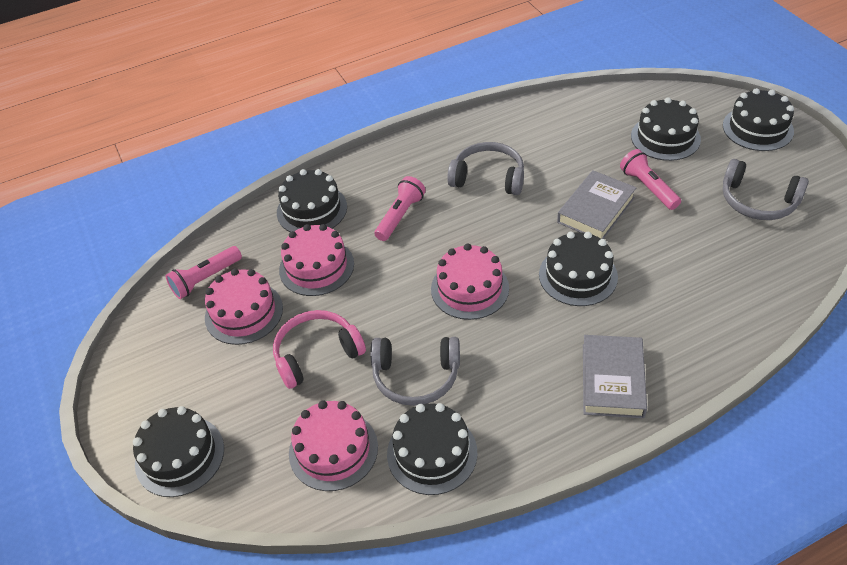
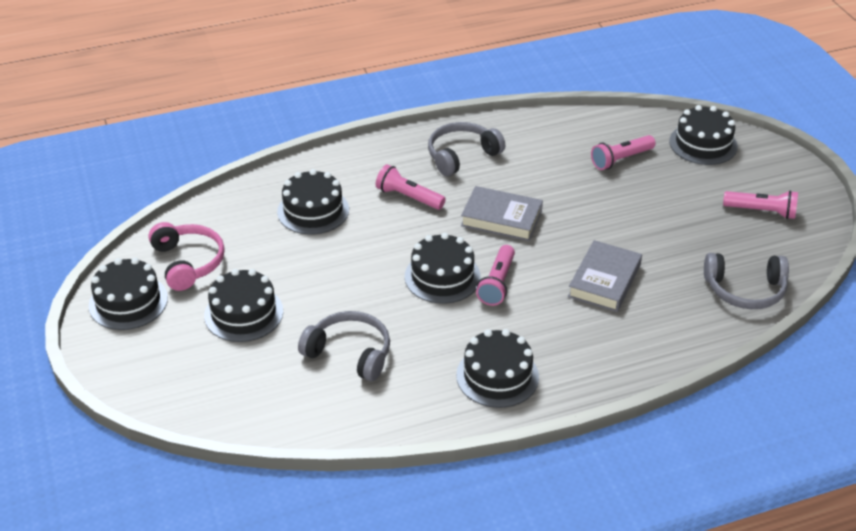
pink cake: [205,269,283,345] [279,224,354,296] [289,400,378,491] [431,244,509,320] = 4 -> none = 0
pink flashlight: [166,246,242,299] [374,176,426,241] [620,149,681,210] = 3 -> [376,164,446,210] [476,245,515,306] [591,135,656,170] [723,190,798,219] = 4

